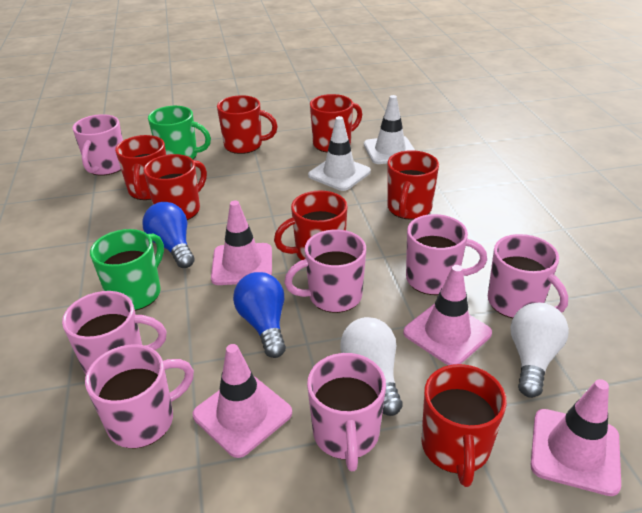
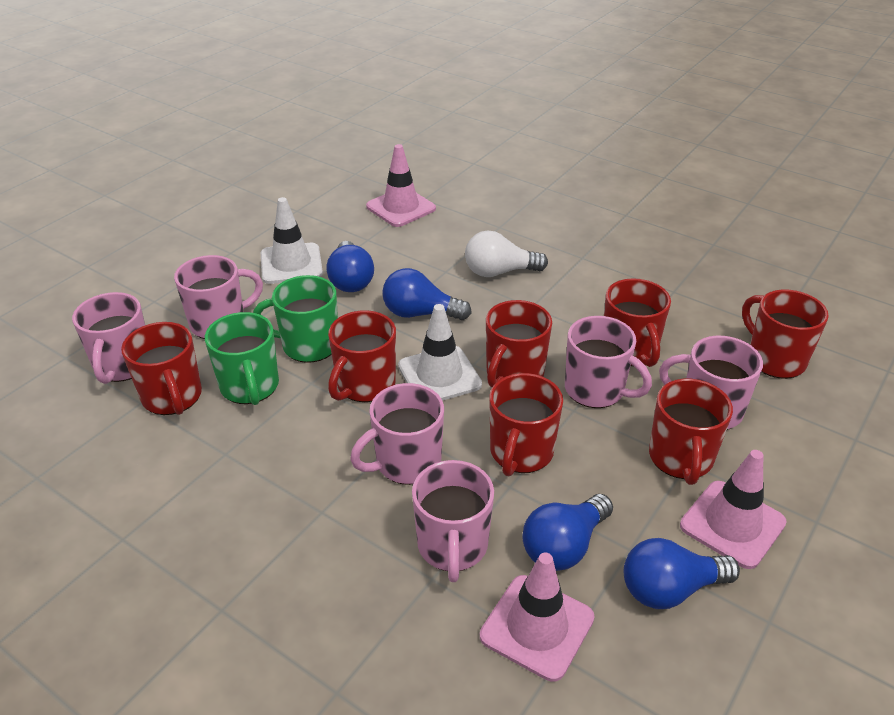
blue light bulb: [142,202,195,268] [233,272,286,358] = 2 -> [326,241,374,292] [382,268,472,320] [522,494,613,571] [624,538,740,609] = 4
pink mug: [62,291,167,375] [72,114,123,176] [85,344,194,449] [284,230,366,313] [307,353,386,471] [406,214,487,295] [488,234,568,318] = 7 -> [72,292,145,384] [174,255,263,339] [350,383,444,485] [412,460,494,582] [565,316,652,408] [659,336,763,430] = 6
pink traffic cone: [193,344,292,458] [211,201,272,285] [403,265,492,366] [531,379,621,496] = 4 -> [366,144,436,227] [480,553,595,682] [680,450,787,569] = 3
white light bulb: [340,317,403,416] [511,303,569,398] = 2 -> [465,231,548,277] = 1

